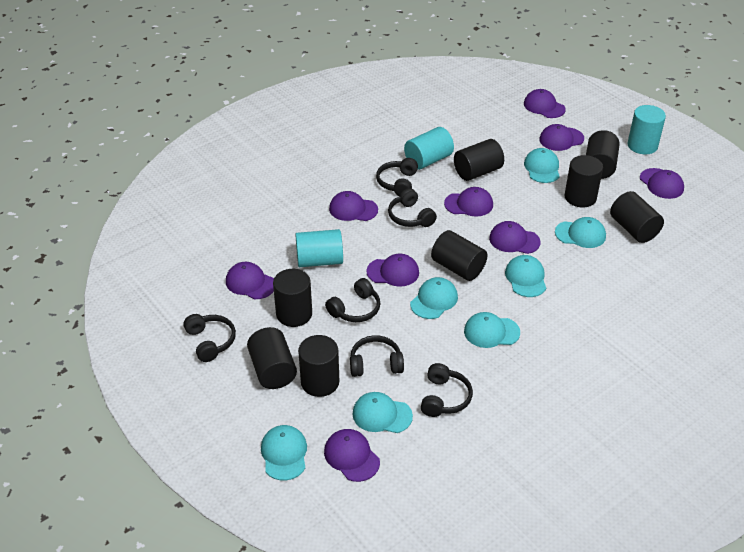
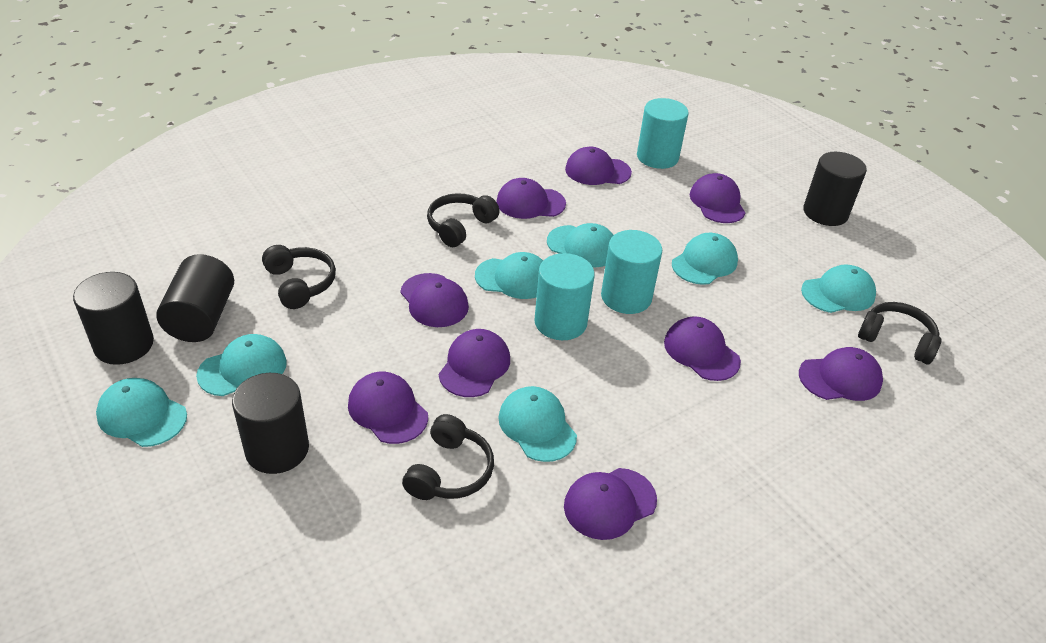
black cylinder: [247,327,297,389] [273,269,312,327] [298,335,339,397] [431,230,488,281] [454,139,504,181] [564,155,603,207] [586,130,620,179] [610,191,664,243] = 8 -> [73,272,154,365] [156,254,234,342] [232,373,309,474] [803,152,867,226] = 4
black headphones: [183,314,236,362] [325,278,381,322] [350,335,404,377] [376,158,418,196] [388,188,437,227] [421,363,473,417] = 6 -> [262,245,336,309] [402,414,494,500] [427,193,499,247] [858,302,941,364] = 4

